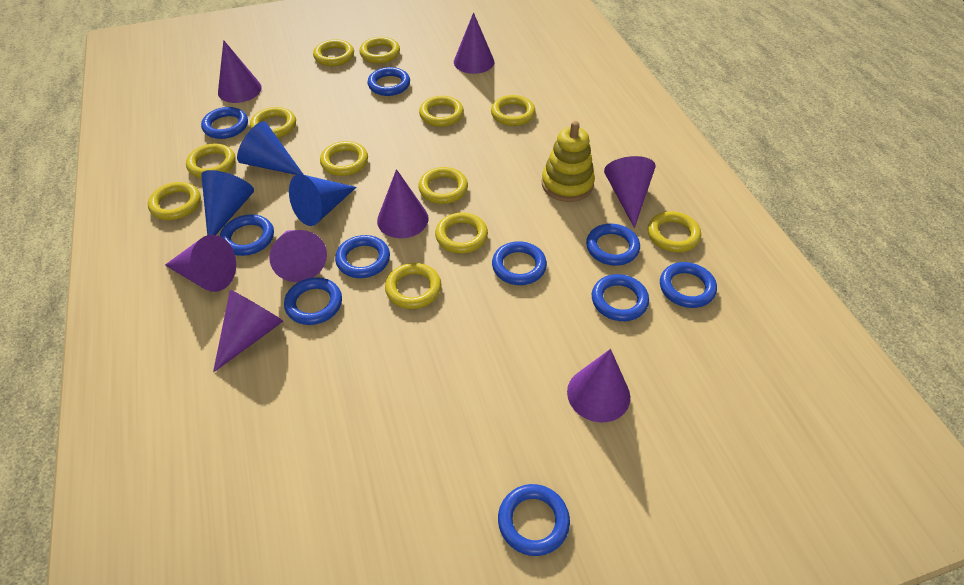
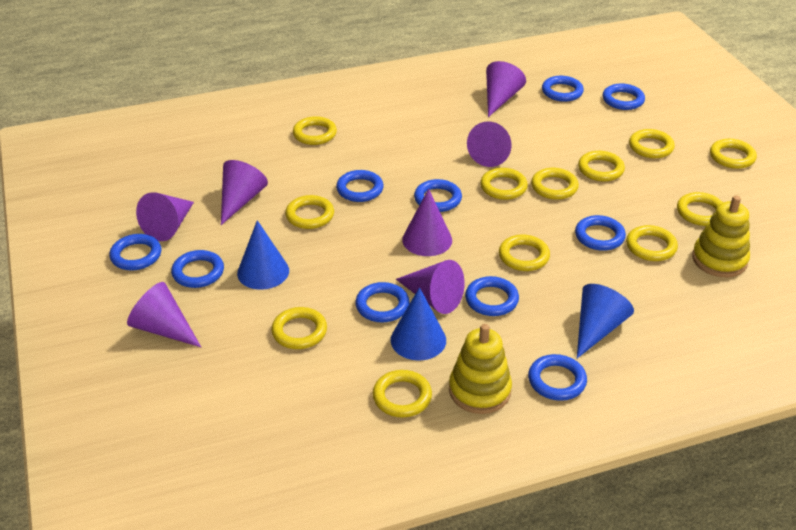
purple cone: [165,235,236,292] [213,290,283,373] [218,40,262,103] [269,230,327,282] [377,169,429,238] [454,12,494,74] [567,349,630,422] [604,156,655,228] = 8 -> [127,282,201,347] [136,192,194,241] [221,160,268,225] [396,260,465,314] [402,189,452,256] [467,122,512,167] [486,61,526,117] = 7
yellow stacking toy: [542,121,595,202] = 1 -> [449,324,512,414] [692,196,750,277] = 2

